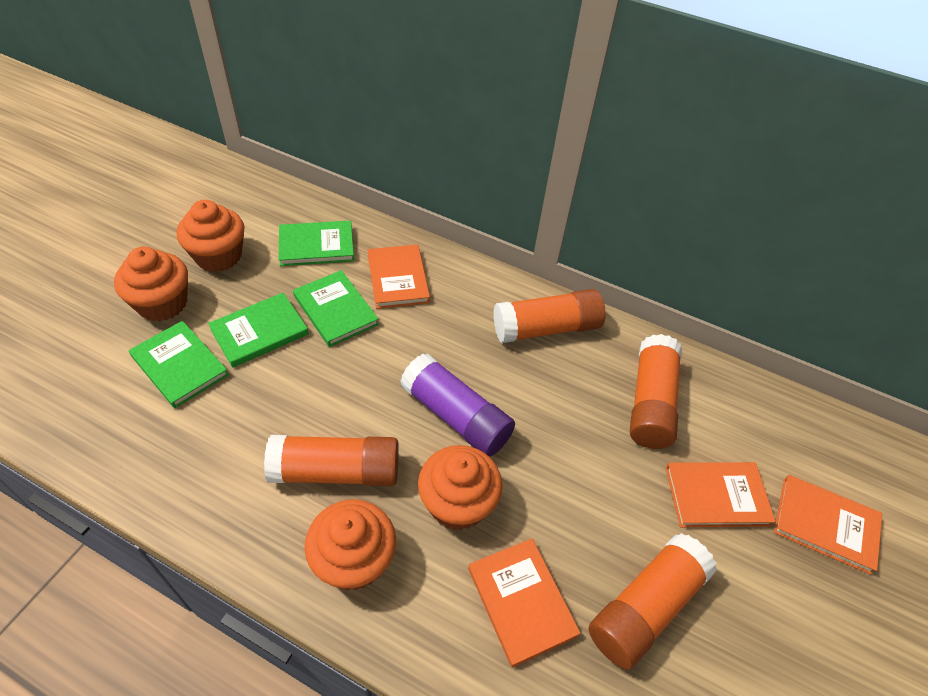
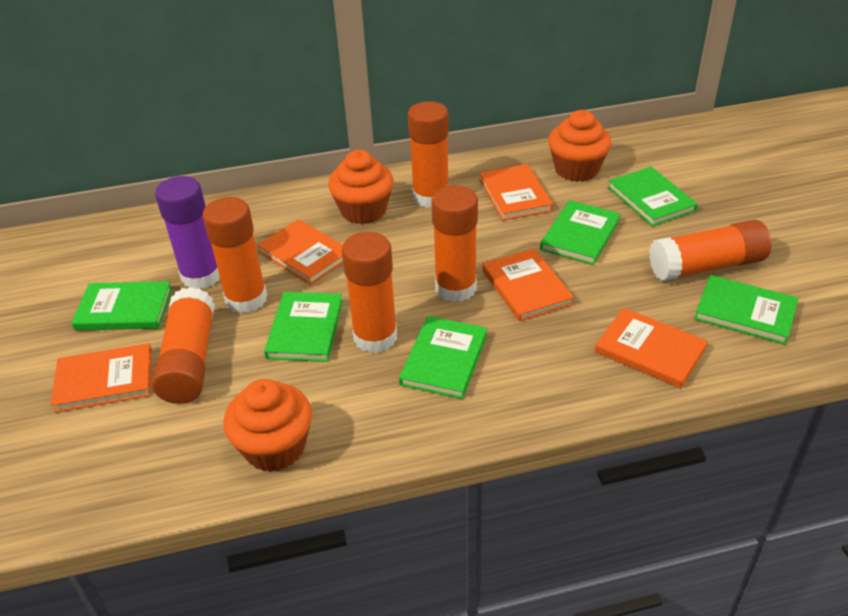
green book: [129,321,229,408] [208,293,309,368] [278,221,354,266] [293,270,379,347] = 4 -> [71,281,172,331] [264,292,343,362] [399,316,487,399] [540,200,621,265] [608,167,698,227] [694,275,799,345] = 6
orange book: [367,244,430,309] [468,539,581,668] [666,462,776,527] [774,475,882,575] = 4 -> [51,343,152,413] [257,219,343,285] [479,164,553,221] [482,248,574,322] [595,308,708,388] = 5
orange cupcake: [114,247,188,321] [177,200,245,272] [305,500,396,590] [418,445,503,530] = 4 -> [224,379,312,472] [328,150,393,224] [548,110,611,182] = 3
orange glue stick: [264,435,399,486] [493,289,606,343] [589,533,717,670] [630,334,682,449] = 4 -> [152,287,215,404] [202,197,267,313] [342,232,397,353] [408,101,449,208] [431,185,478,302] [649,220,771,281] = 6

